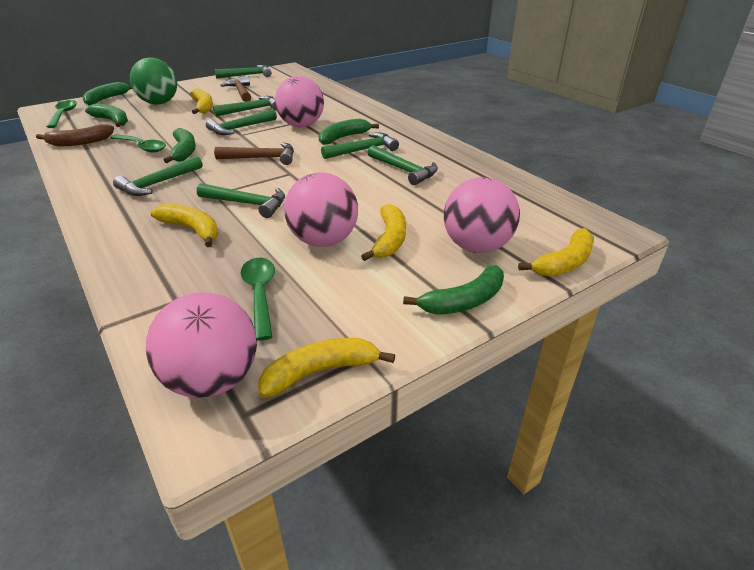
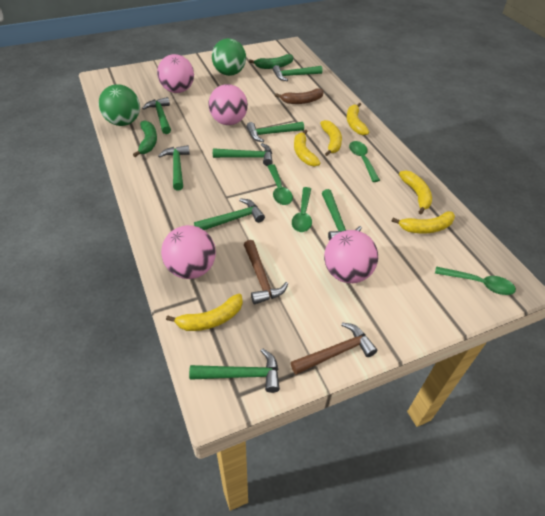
green ball: [130,58,177,105] = 1 -> [98,84,140,126] [212,38,246,76] = 2
green banana: [83,82,132,105] [85,103,128,127] [164,128,196,163] [319,119,379,145] [403,265,504,315] = 5 -> [133,120,157,157] [249,54,293,69] = 2
green hammer: [113,156,203,196] [197,183,285,218] [206,109,277,135] [213,96,277,116] [215,65,271,79] [321,133,399,159] [368,145,438,185] = 7 -> [142,97,171,134] [158,145,190,191] [189,348,280,393] [194,198,265,230] [213,143,273,166] [246,122,304,142] [273,65,322,81] [322,189,362,241] = 8
green spoon: [47,100,77,128] [110,134,166,153] [241,258,275,341] = 3 -> [268,164,293,205] [292,187,312,232] [349,141,380,182] [435,266,516,295] = 4
yellow banana: [151,203,218,247] [190,89,213,114] [258,338,395,398] [361,204,406,261] [518,228,594,276] = 5 -> [166,294,243,331] [294,130,320,167] [320,120,342,156] [347,103,369,135] [391,211,455,233] [399,170,432,214] = 6

